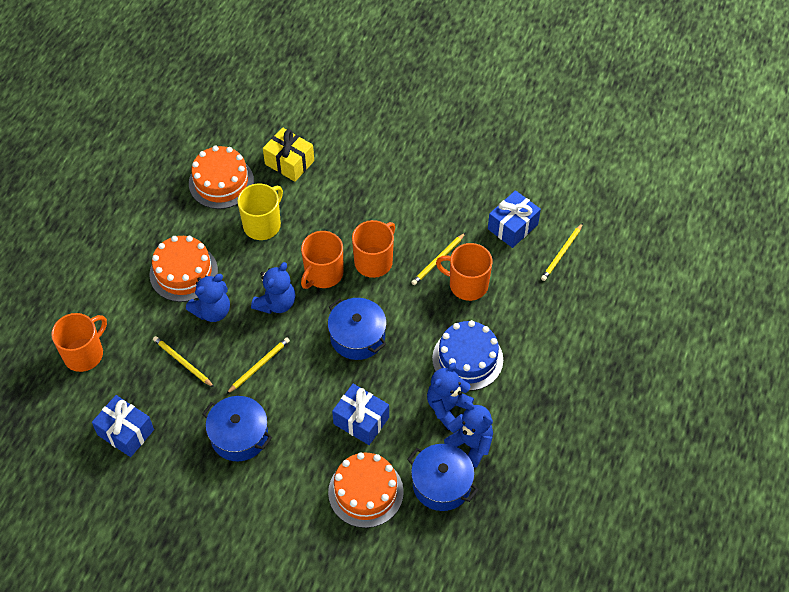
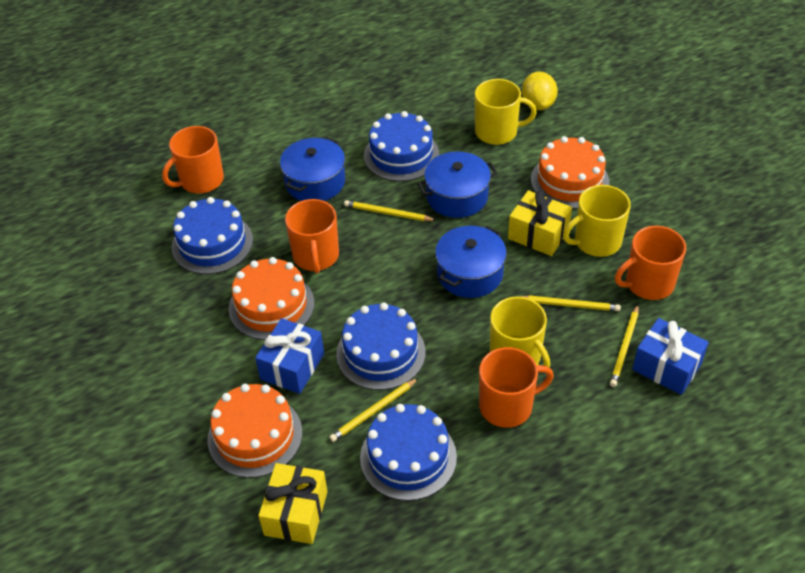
blue cake: [432,320,503,391] = 1 -> [172,197,253,274] [336,303,426,390] [360,404,457,501] [364,111,439,181] = 4
blue gift: [92,395,154,457] [332,384,389,445] [488,190,541,248] = 3 -> [255,318,324,394] [632,318,709,395] = 2
blue teddy bear: [186,274,230,322] [251,262,295,314] [427,363,474,430] [444,401,493,468] = 4 -> none = 0
yellow gift: [263,127,314,182] = 1 -> [258,463,328,544] [508,190,572,256] = 2
yellow lemon: none = 0 -> [522,72,558,110] = 1
yellow mug: [238,183,283,240] = 1 -> [475,79,537,145] [490,297,550,373] [563,185,631,257] = 3

